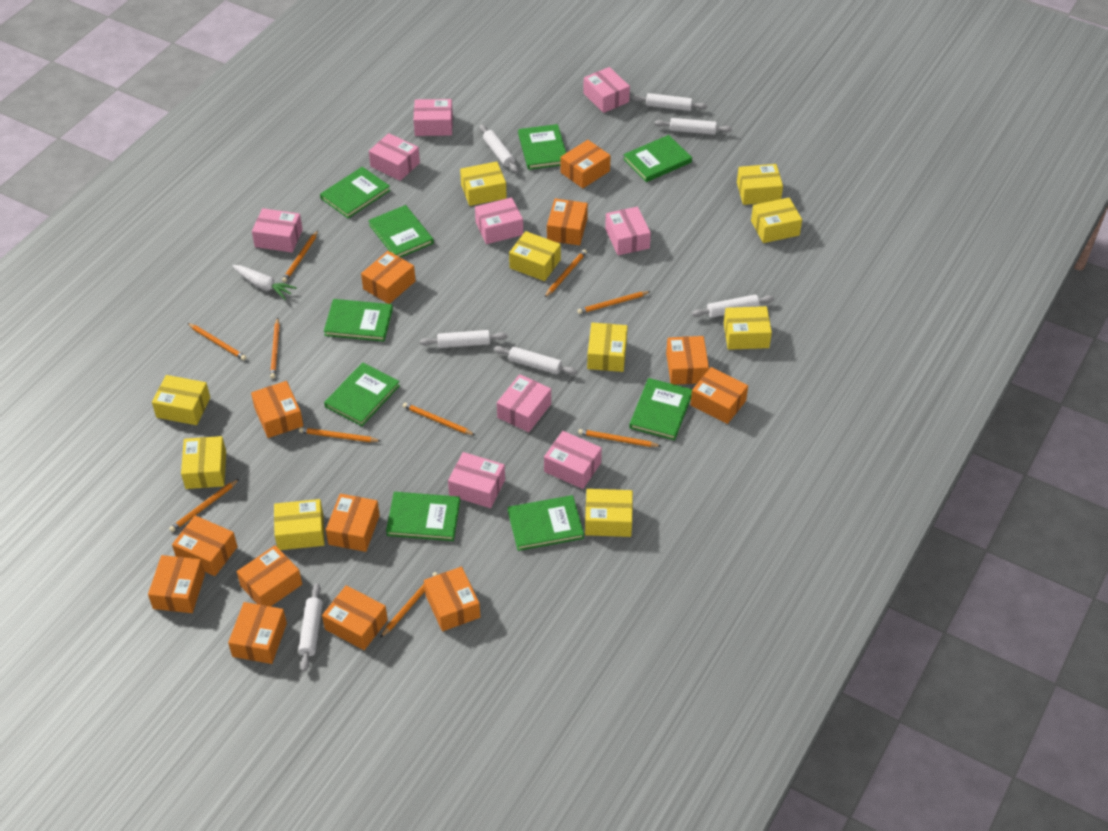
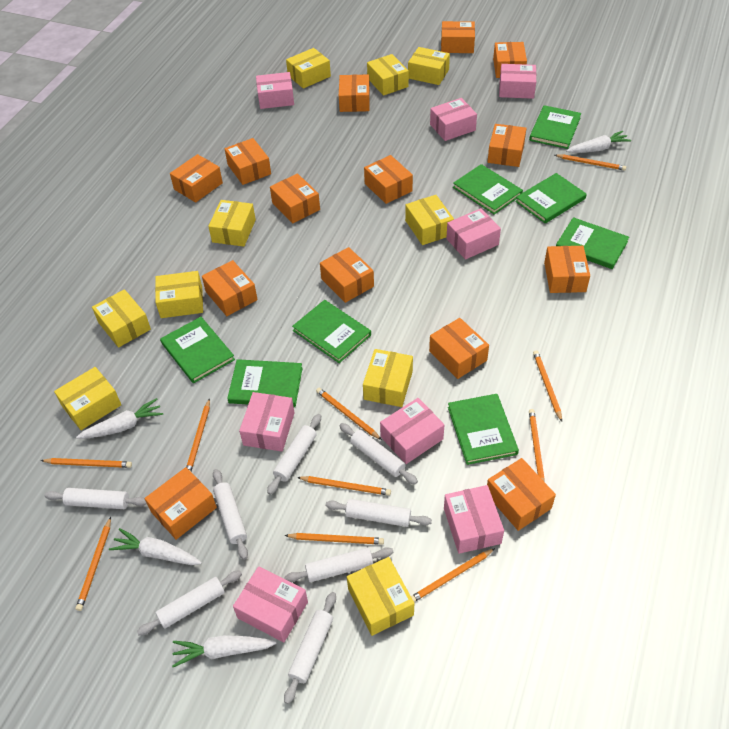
green book: [320,167,390,218] [324,299,393,342] [324,362,400,426] [368,205,434,257] [386,492,460,541] [508,495,584,551] [518,124,566,170] [623,135,692,182] [629,378,692,440] = 9 -> [160,317,235,383] [227,359,303,407] [292,300,371,363] [448,394,519,465] [453,164,523,215] [515,173,587,224] [529,105,581,149] [556,217,629,269] = 8
orange box: [148,555,205,613] [172,515,237,576] [228,602,287,664] [237,545,302,607] [251,381,303,438] [322,585,388,650] [326,494,380,552] [361,251,416,304] [424,567,480,631] [547,199,588,245] [560,140,611,188] [666,336,709,385] [691,367,748,424] = 13 -> [145,467,217,540] [170,154,223,203] [202,260,258,316] [225,138,271,185] [270,173,320,223] [320,247,374,303] [339,74,370,112] [364,155,413,204] [429,318,489,379] [441,21,475,53] [487,458,556,531] [488,124,527,167] [493,42,527,78] [544,246,590,293] = 14
pink box: [252,208,303,252] [369,133,420,181] [414,99,453,136] [448,452,505,508] [475,197,523,244] [497,374,551,432] [544,431,602,489] [583,67,630,113] [605,207,651,255] = 9 -> [233,566,308,643] [239,392,294,452] [256,72,294,109] [380,398,444,464] [430,98,477,141] [444,485,504,554] [446,208,501,260] [499,64,536,99] = 8
white carrot: [233,265,297,300] = 1 -> [76,398,163,439] [109,528,202,565] [172,635,276,667] [566,131,631,153] = 4
white rolling pin: [298,583,323,672] [420,330,507,348] [480,124,518,173] [494,346,577,375] [631,93,707,111] [655,118,732,135] [692,295,774,318] = 7 -> [44,488,147,509] [137,570,242,636] [213,469,248,560] [267,414,321,495] [284,547,394,583] [284,592,336,704] [325,499,432,527] [339,423,418,484] = 8

